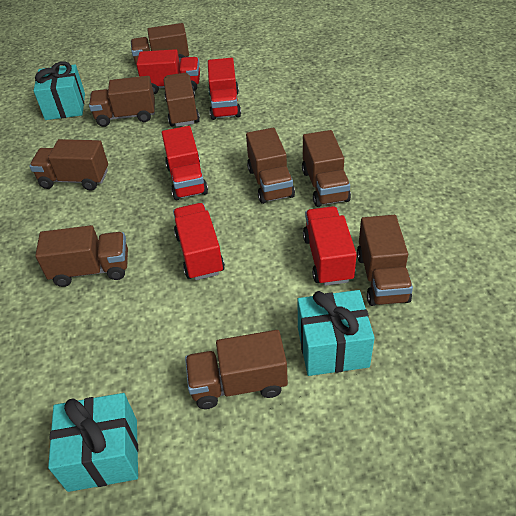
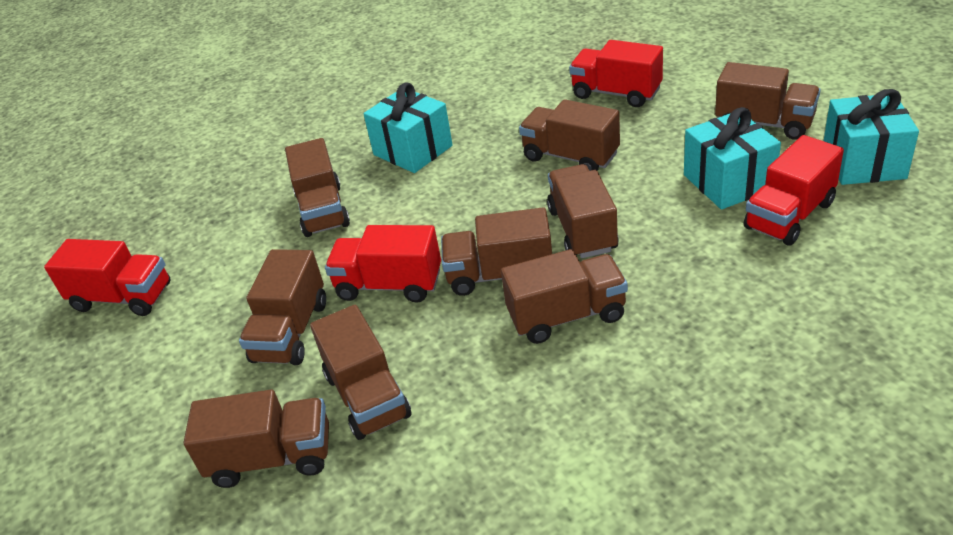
red truck: [136,49,200,94] [162,126,208,200] [173,203,225,280] [208,58,241,120] [303,206,357,286] = 5 -> [44,239,170,316] [325,225,441,303] [569,40,663,107] [744,135,844,245] = 4

